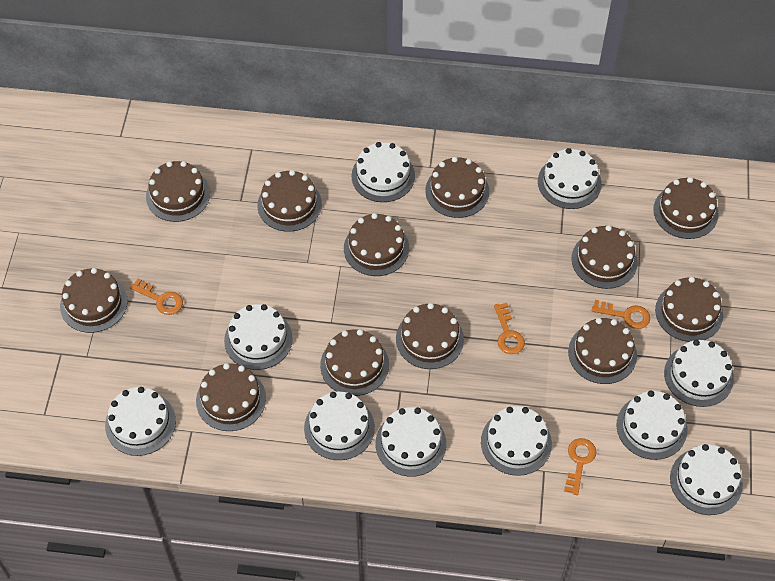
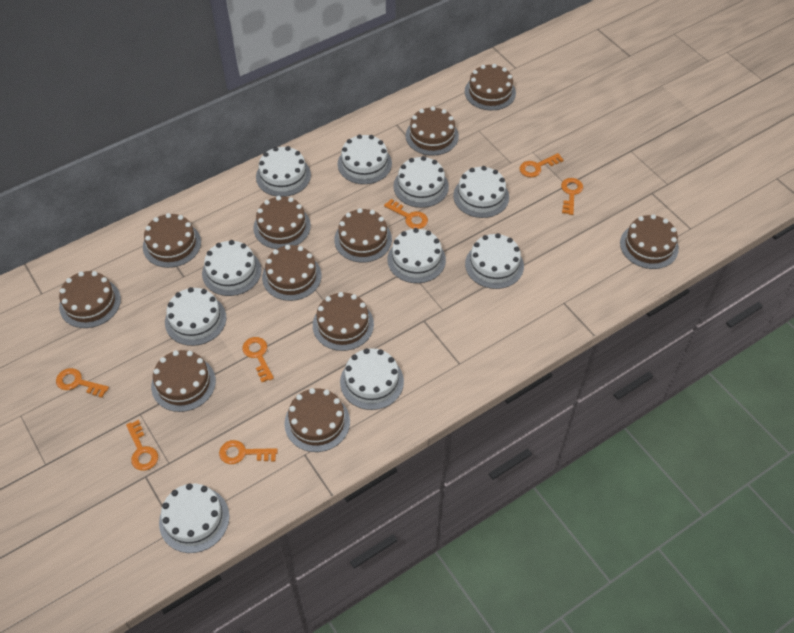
brown cake: [60,268,128,333] [146,161,210,222] [196,363,266,431] [257,170,322,232] [320,329,389,396] [344,213,409,276] [396,303,464,369] [425,157,489,218] [568,318,637,384] [571,225,638,289] [653,177,719,239] [655,277,723,342] = 12 -> [59,271,121,328] [143,213,201,268] [151,350,216,412] [253,196,311,249] [262,245,322,301] [284,388,350,452] [313,292,374,351] [334,208,392,262] [406,106,459,156] [465,64,516,110] [620,214,679,269] = 11
orange key: [130,278,183,315] [494,303,525,354] [564,438,596,495] [592,300,650,329] = 4 -> [56,368,109,398] [126,420,158,471] [219,440,278,464] [242,337,274,382] [384,199,428,229] [520,153,564,177] [561,178,583,215] = 7

